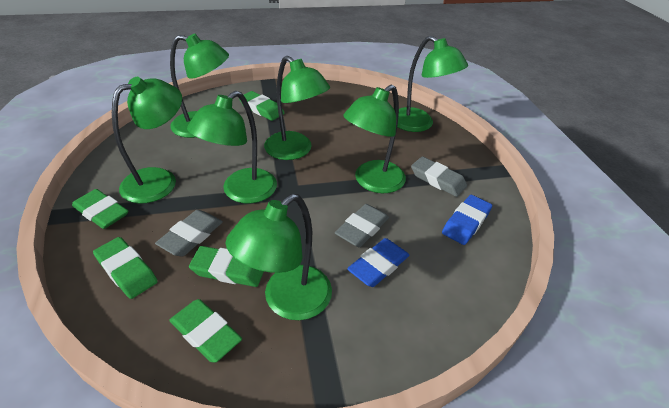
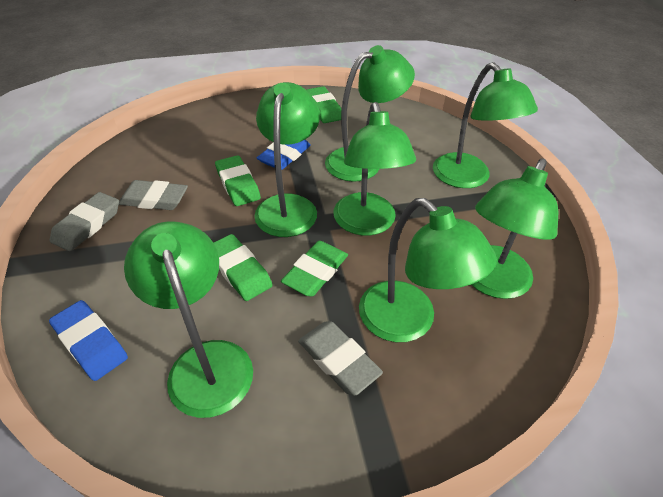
green eraser: [72,189,129,229] [93,237,158,299] [170,299,242,363] [189,246,264,287] [239,91,284,121] = 5 -> [214,234,273,301] [215,155,261,206] [281,241,348,297] [306,86,341,123] = 4

